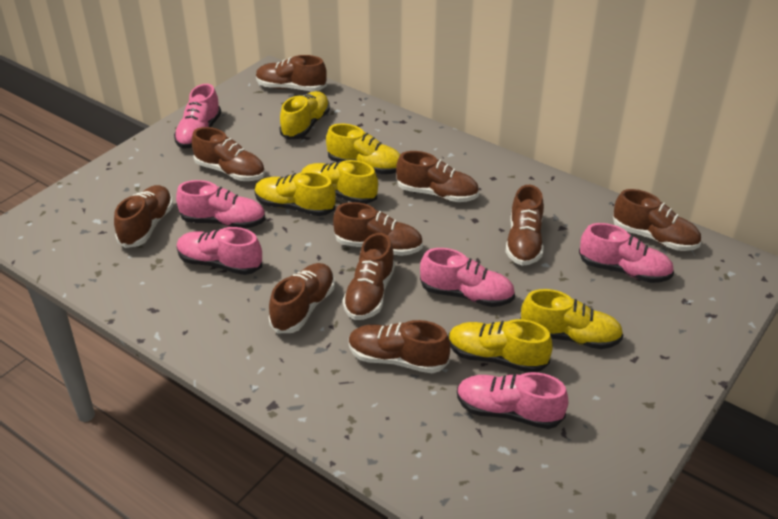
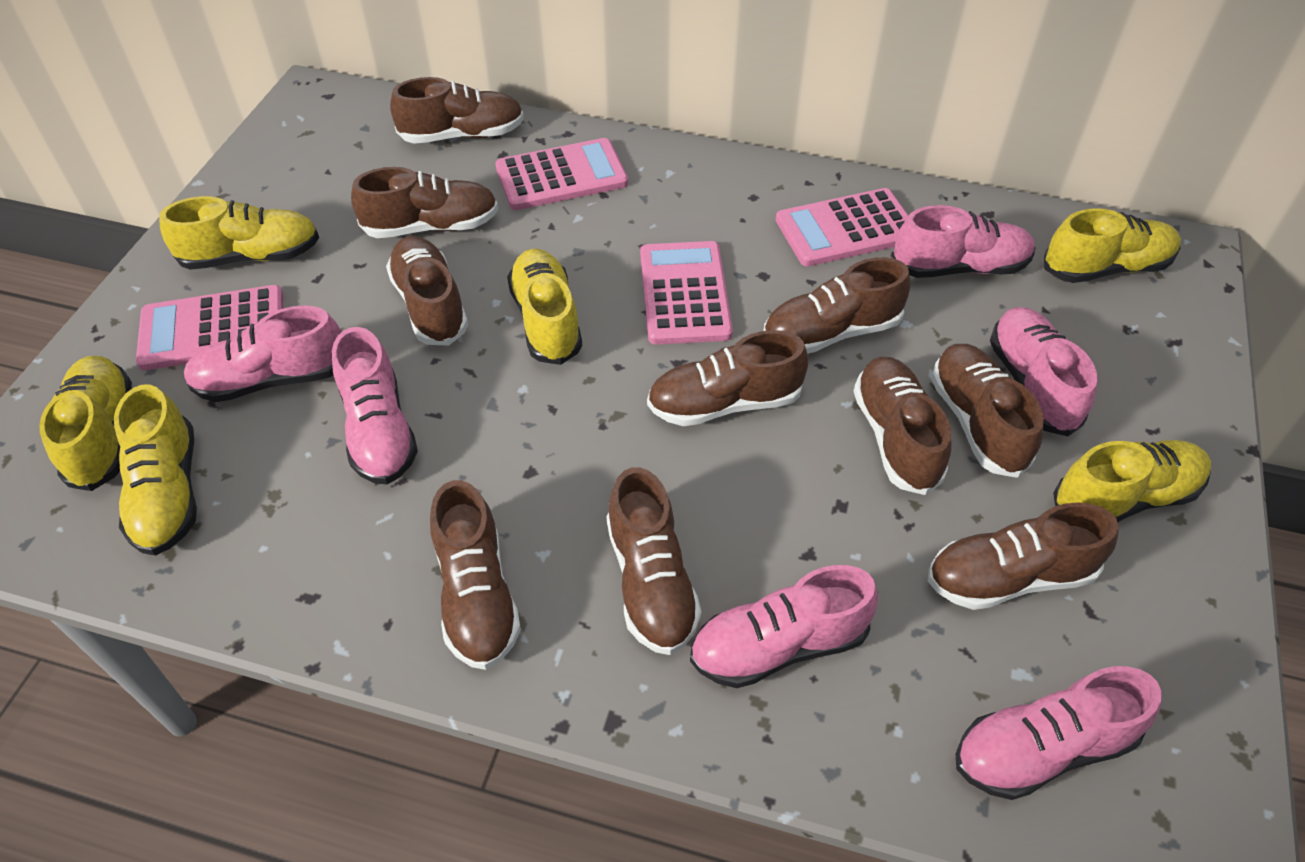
pink calculator: none = 0 -> [136,285,283,370] [495,138,628,210] [640,241,733,345] [776,188,909,266] = 4

